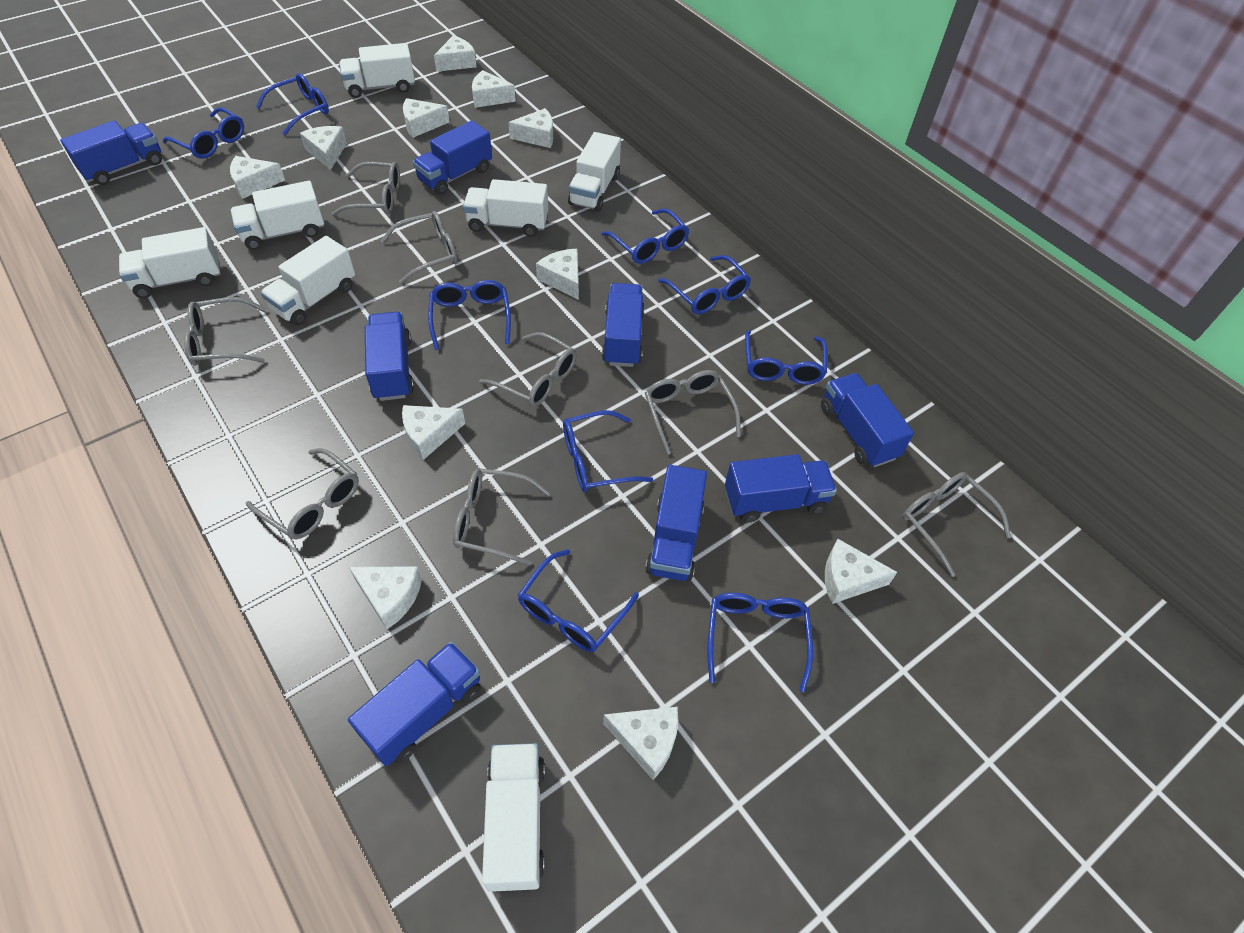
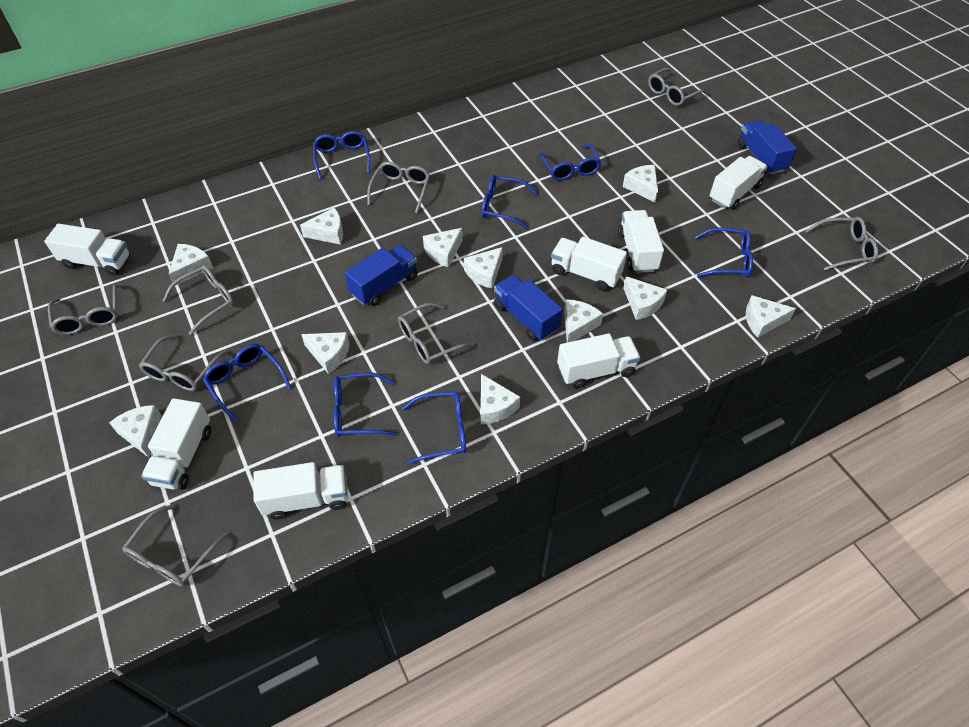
blue glasses: [163,107,244,159] [256,73,329,135] [428,280,511,350] [518,549,639,652] [563,410,653,492] [602,208,689,264] [658,255,751,314] [708,593,813,692] [745,330,827,385] = 9 -> [203,344,291,422] [313,131,370,180] [334,373,396,437] [402,391,466,464] [482,175,537,229] [538,144,602,181] [695,227,753,277] = 7
blue truck: [60,120,162,185] [348,642,481,766] [365,312,414,401] [413,120,492,195] [602,283,645,367] [645,465,707,582] [725,454,837,523] [821,373,914,467] = 8 -> [345,245,417,306] [494,274,563,341] [737,120,797,175] = 3

